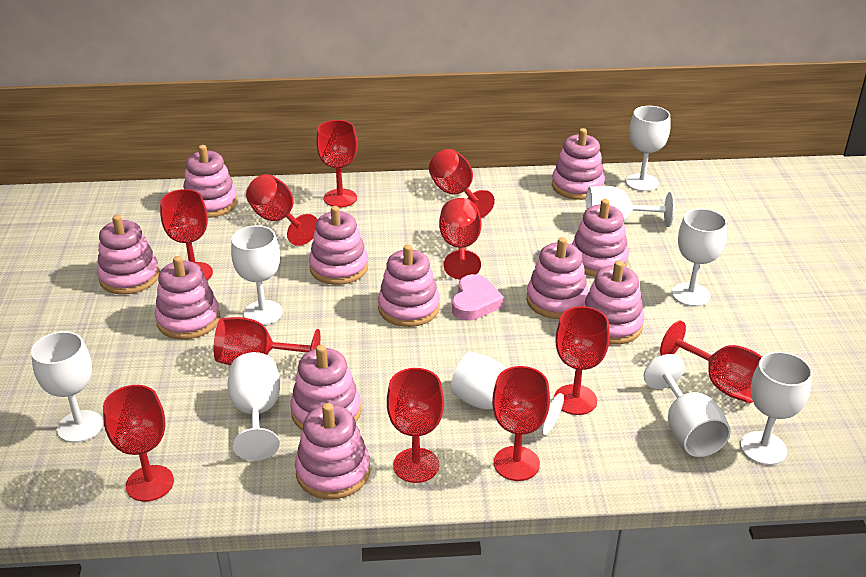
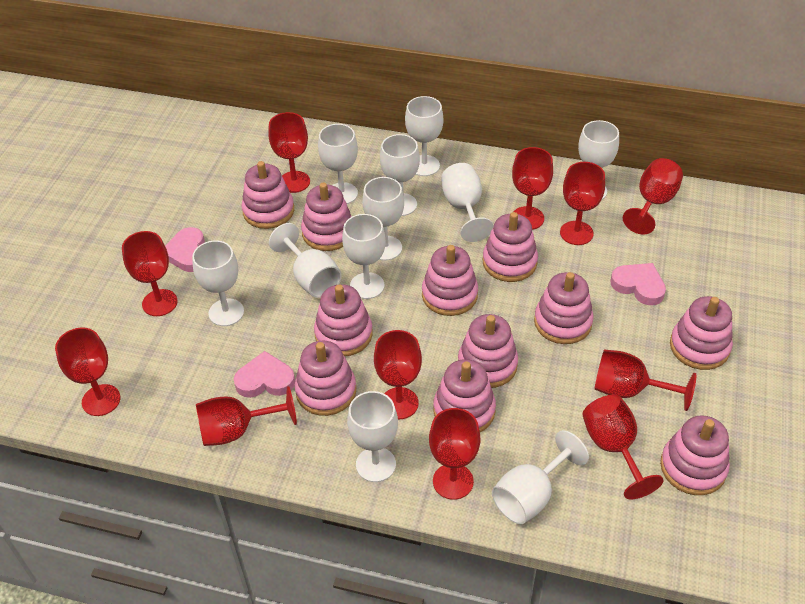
pink heart: [452,274,504,321] = 1 -> [165,227,205,272] [234,351,295,398] [610,263,666,305] = 3
white goblet: [31,331,103,443] [228,352,280,461] [231,225,283,325] [451,352,564,435] [585,186,674,227] [626,106,671,191] [644,354,731,457] [672,209,727,307] [740,352,812,465] = 9 -> [192,240,244,326] [269,223,342,298] [318,124,358,204] [342,214,386,299] [347,391,398,482] [362,177,404,261] [380,134,420,216] [405,96,443,176] [441,163,493,242] [492,430,589,524] [578,120,619,200] = 11

